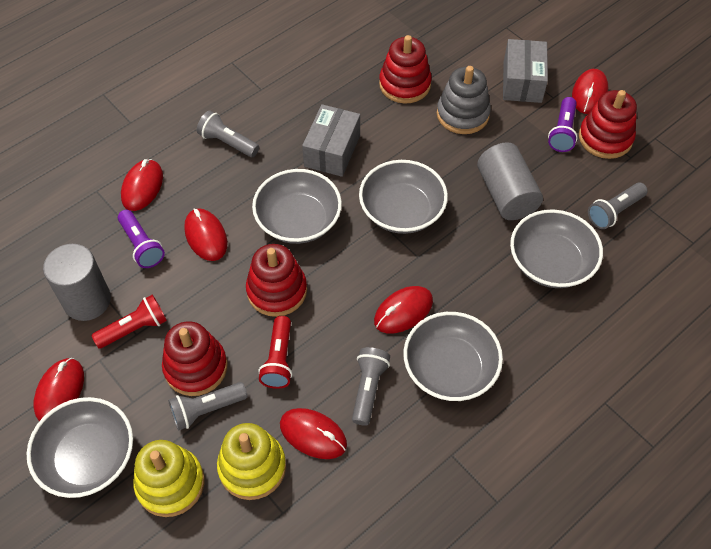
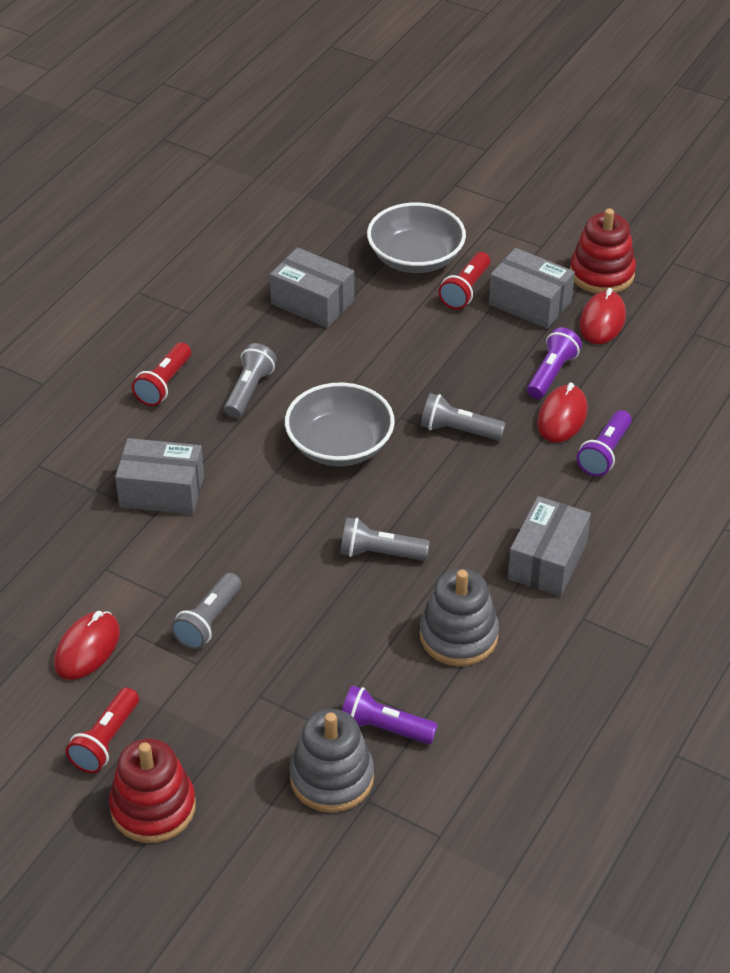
grey bowl: [27,397,133,498] [252,169,342,244] [359,160,448,234] [403,312,503,401] [510,209,603,288] = 5 -> [285,383,395,466] [367,203,466,273] = 2
grey box: [302,104,360,177] [503,39,548,103] = 2 -> [115,438,204,515] [270,247,354,328] [489,248,575,329] [508,496,591,596] = 4
grey cylinder: [43,244,111,321] [477,142,543,220] = 2 -> none = 0
grey stacking toy: [437,66,491,134] = 1 -> [290,709,374,813] [420,569,499,666] = 2
purple flashlight: [118,210,165,268] [548,97,578,152] = 2 -> [342,685,438,744] [527,327,582,399] [577,410,632,476] = 3
red flashlight: [91,295,167,349] [258,316,292,389] = 2 -> [66,687,139,773] [132,343,191,406] [438,252,491,309] = 3
red mouse: [33,358,84,421] [121,159,163,211] [184,208,228,261] [280,408,347,459] [374,286,433,334] [572,69,608,114] = 6 -> [54,611,120,680] [537,383,588,443] [579,288,626,344] = 3
red stacking toy: [162,321,227,396] [246,244,307,317] [379,35,432,104] [579,90,637,159] = 4 -> [109,738,196,843] [570,208,636,294] = 2
yellow stacking toy: [133,440,204,517] [217,423,286,500] = 2 -> none = 0

